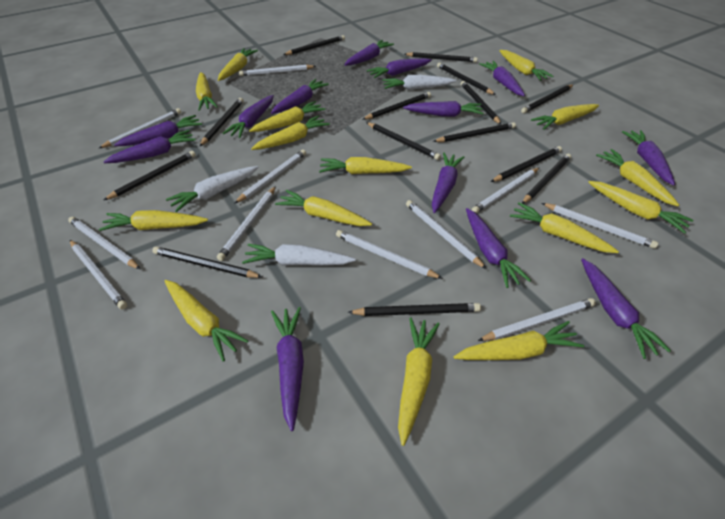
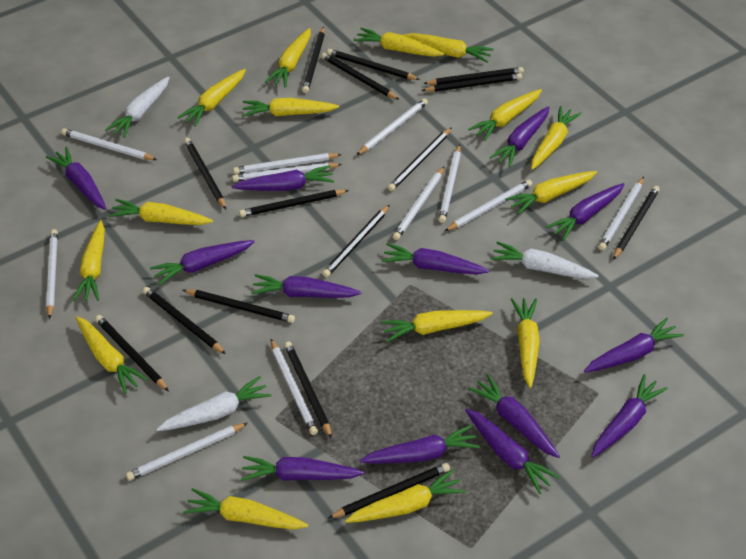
black pencil: [104,151,196,200] [152,247,262,278] [200,98,243,146] [283,35,345,55] [348,303,481,316] [362,92,431,120] [366,122,441,160] [405,52,478,62] [433,122,516,142] [437,63,496,95] [461,81,502,125] [491,146,562,182] [521,84,574,113] [522,154,571,204] = 14 -> [95,315,169,391] [143,287,226,354] [183,289,295,323] [184,138,226,209] [239,190,349,217] [284,341,332,439] [302,27,325,93] [321,52,399,100] [322,205,390,277] [327,49,420,80] [328,463,450,519] [388,127,452,191] [421,73,522,92] [423,67,524,85] [613,186,660,260] = 15

